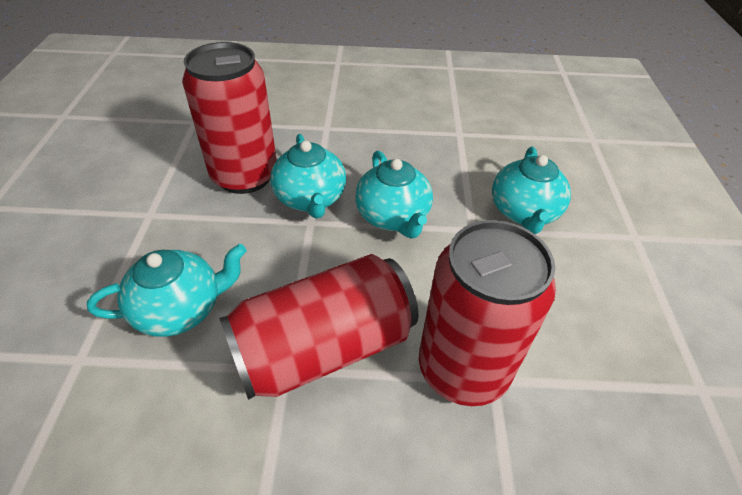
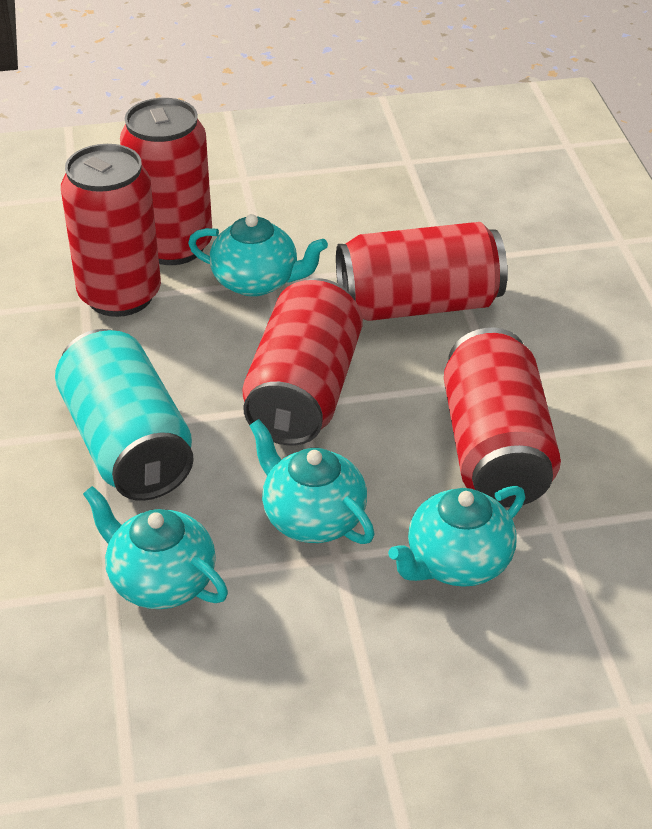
red can: [182,42,277,194] [219,254,419,400] [419,220,556,406] = 3 -> [61,144,161,317] [120,98,212,265] [242,278,363,445] [336,222,507,321] [444,328,561,507] = 5
turquoise can: none = 0 -> [55,329,194,501] = 1

